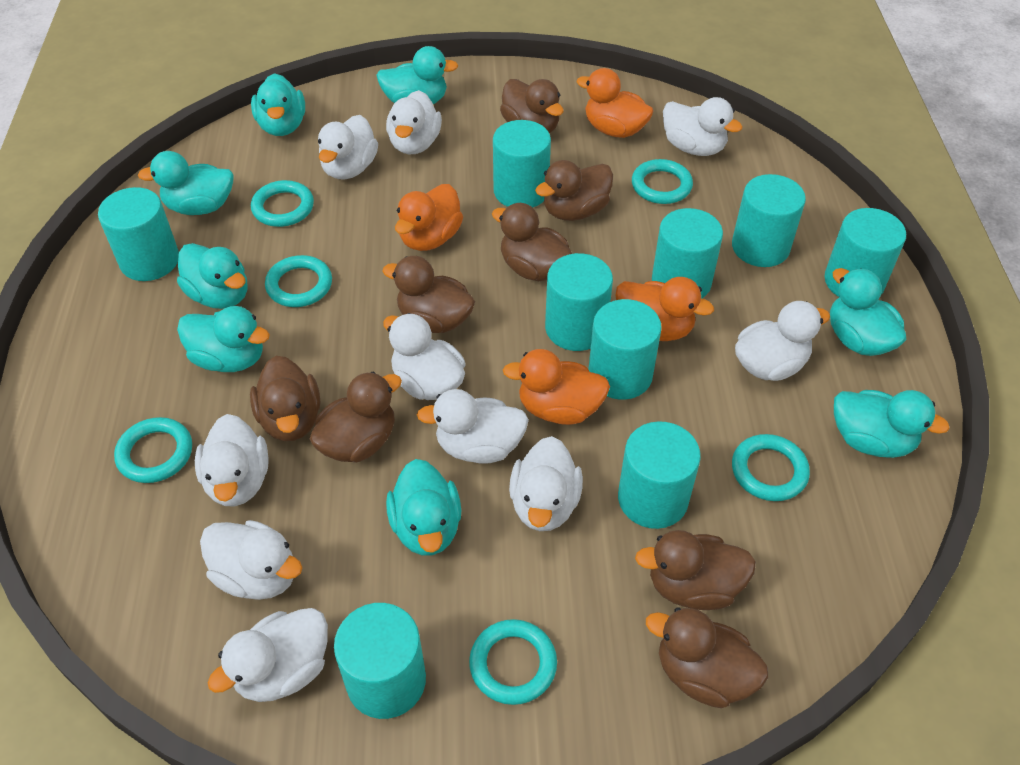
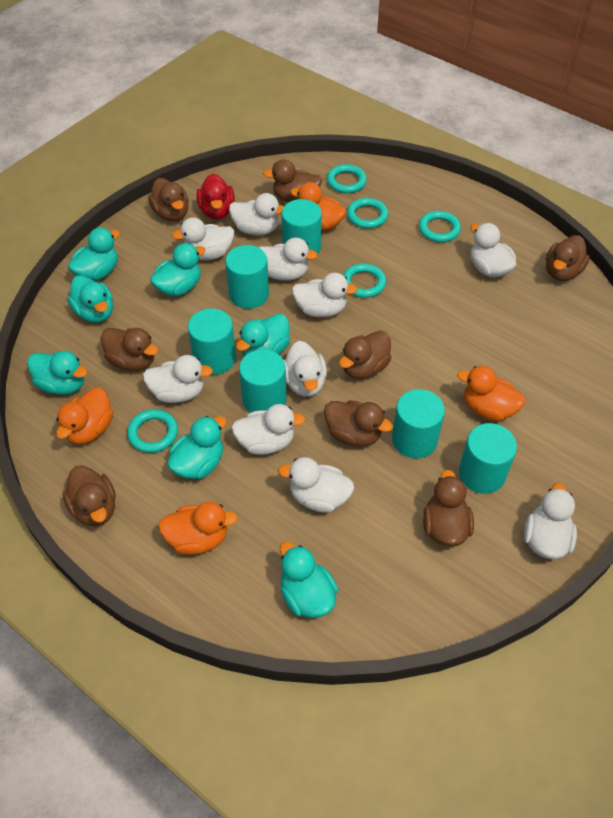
red duck: none = 0 -> [197,174,235,219] = 1
turquoise cylinder: [98,187,179,281] [334,603,426,719] [493,120,551,207] [545,253,613,351] [588,299,662,400] [618,421,701,529] [652,208,723,299] [732,174,806,267] [824,208,906,297] = 9 -> [188,308,236,375] [225,245,269,309] [239,349,286,413] [282,199,322,260] [392,389,445,459] [459,423,517,494] = 6
turquoise duck: [138,151,234,215] [177,243,248,309] [177,306,270,372] [251,73,305,136] [376,46,459,104] [386,459,461,556] [830,268,907,356] [834,390,950,458] = 8 -> [27,351,88,395] [67,275,113,323] [68,228,120,281] [150,243,206,296] [167,416,227,479] [236,314,290,356] [280,542,338,618] = 7
turquoise ring: [114,417,192,483] [251,180,314,227] [265,255,332,307] [469,619,557,705] [632,159,693,204] [732,434,810,501] = 6 -> [127,409,178,453] [327,164,367,193] [343,264,386,298] [347,198,388,229] [419,211,461,242] = 5

